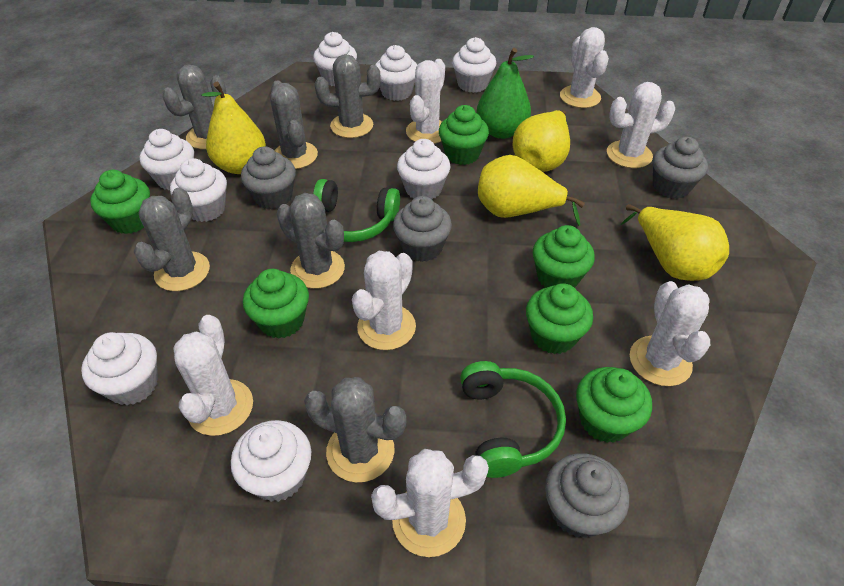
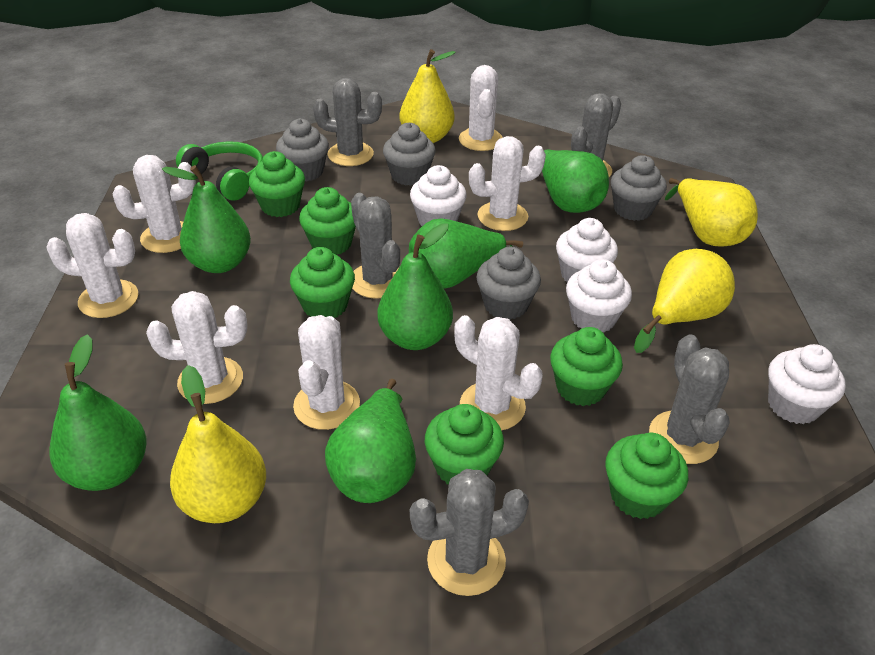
green headphones: [313,179,400,242] [460,361,566,478] = 2 -> [176,141,263,201] = 1
green pear: [477,48,534,139] = 1 -> [49,334,146,491] [162,165,251,273] [325,379,416,503] [378,223,453,350] [409,218,523,289] [542,150,609,213] = 6
grey cactus: [134,188,210,291] [163,64,226,149] [270,80,318,169] [277,193,345,289] [304,377,406,482] [315,54,381,138] = 6 -> [313,78,382,166] [351,193,400,299] [410,469,529,596] [571,93,621,177] [649,334,730,464] = 5
white cupcake: [81,332,158,405] [139,129,194,190] [170,158,227,222] [231,420,311,502] [313,32,357,86] [375,45,417,101] [397,139,450,199] [452,37,496,93] = 8 -> [410,165,467,226] [556,218,618,282] [566,259,632,333] [768,344,846,424] = 4

